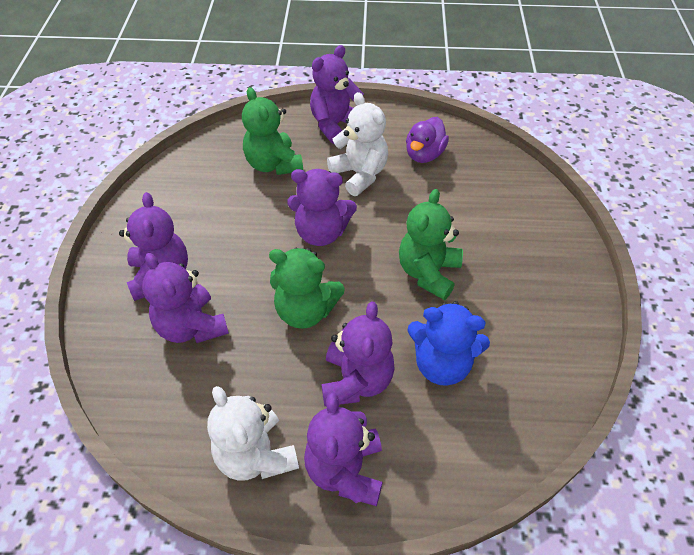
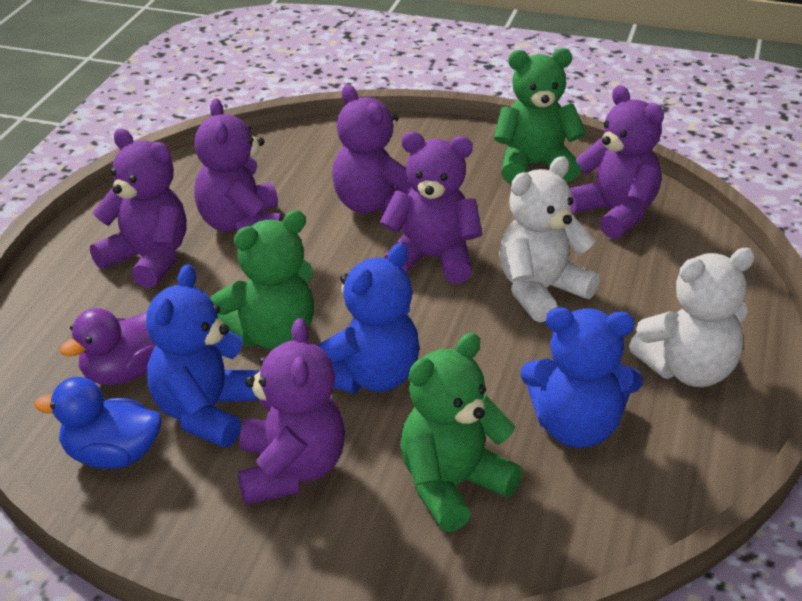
blue duck: none = 0 -> [34,377,162,469] = 1
blue teddy bear: [407,301,490,386] = 1 -> [146,264,258,448] [317,243,419,394] [520,307,643,448] = 3

